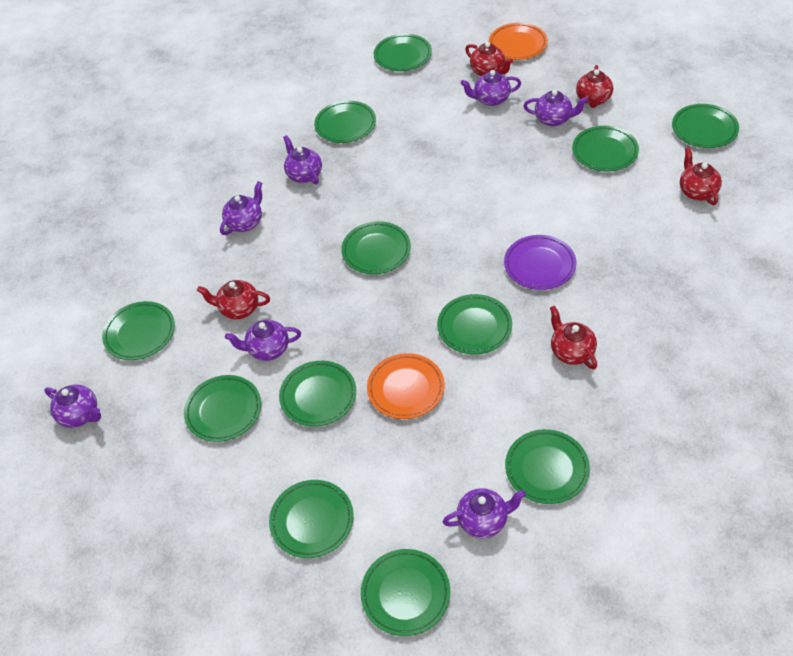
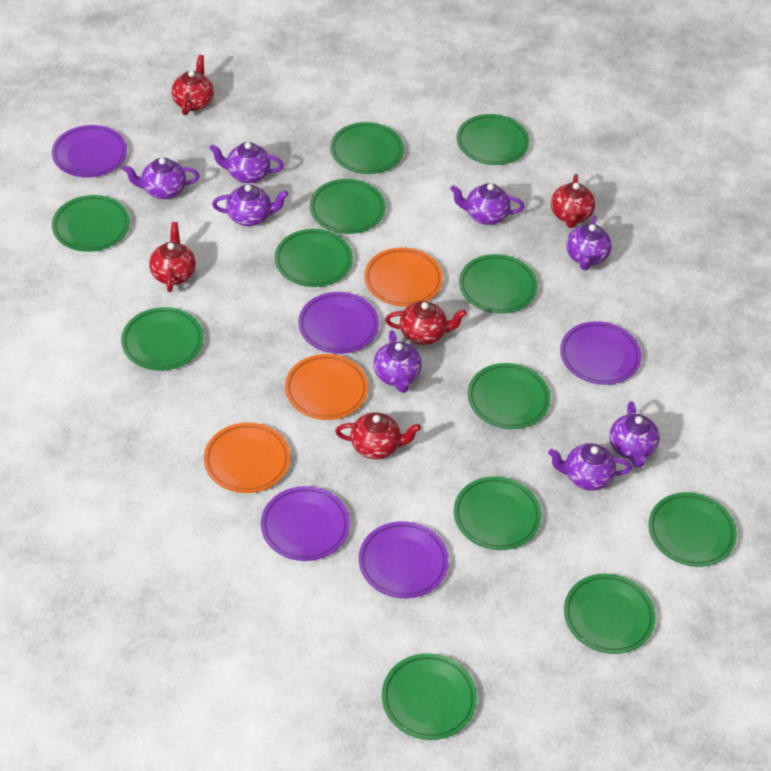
orange plate: [367,353,445,419] [489,23,548,60] = 2 -> [204,422,290,493] [285,354,368,420] [364,247,443,307] = 3
purple plate: [504,235,576,290] = 1 -> [52,125,127,178] [261,486,350,561] [298,292,379,354] [359,521,449,598] [560,321,641,385] = 5
purple teapot: [44,384,101,428] [220,181,262,235] [225,320,301,361] [283,135,322,184] [442,488,526,538] [461,70,521,106] [523,90,588,126] = 7 -> [123,158,200,199] [209,142,284,183] [212,184,288,226] [373,330,422,393] [450,183,524,225] [548,443,632,491] [566,215,612,270] [610,401,660,468] = 8

